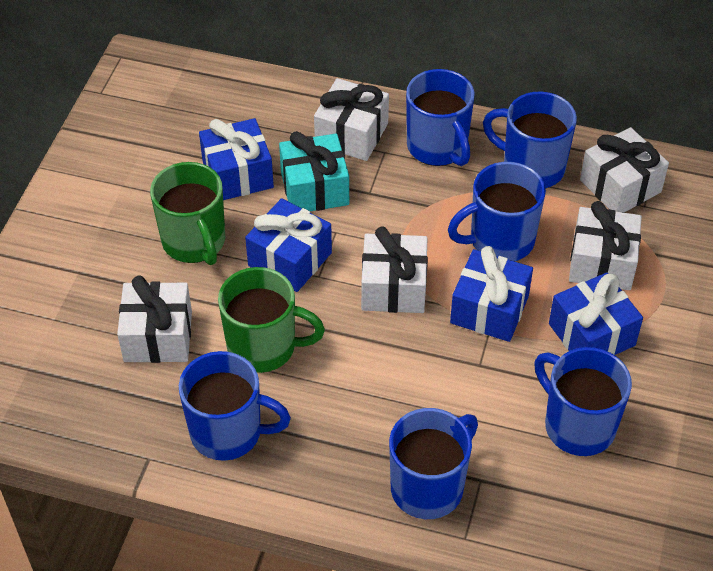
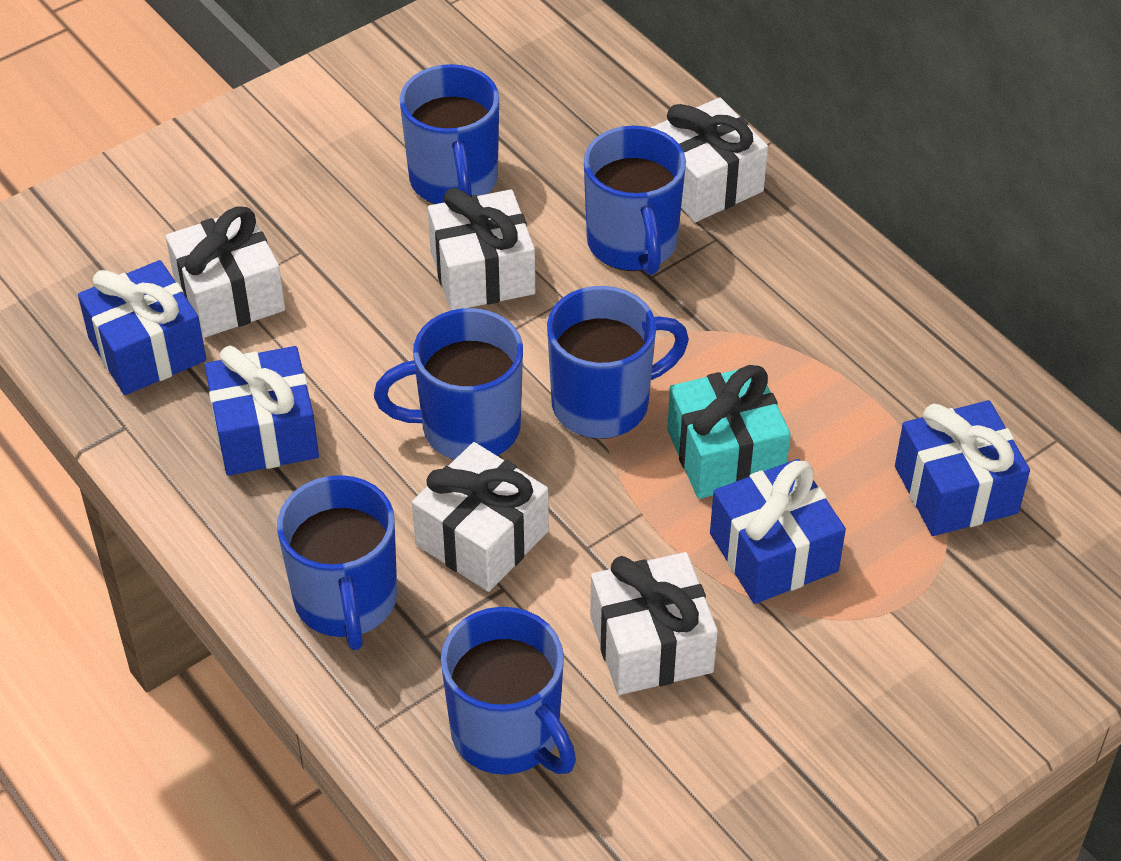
green mug: [150,162,225,265] [218,267,325,373] = 2 -> none = 0

